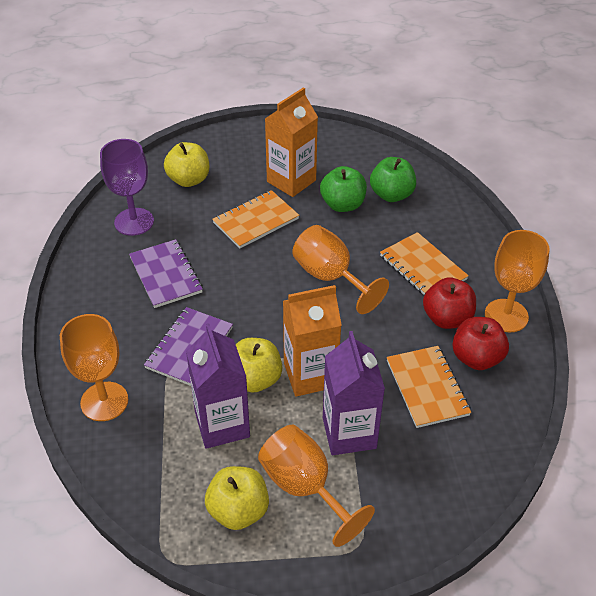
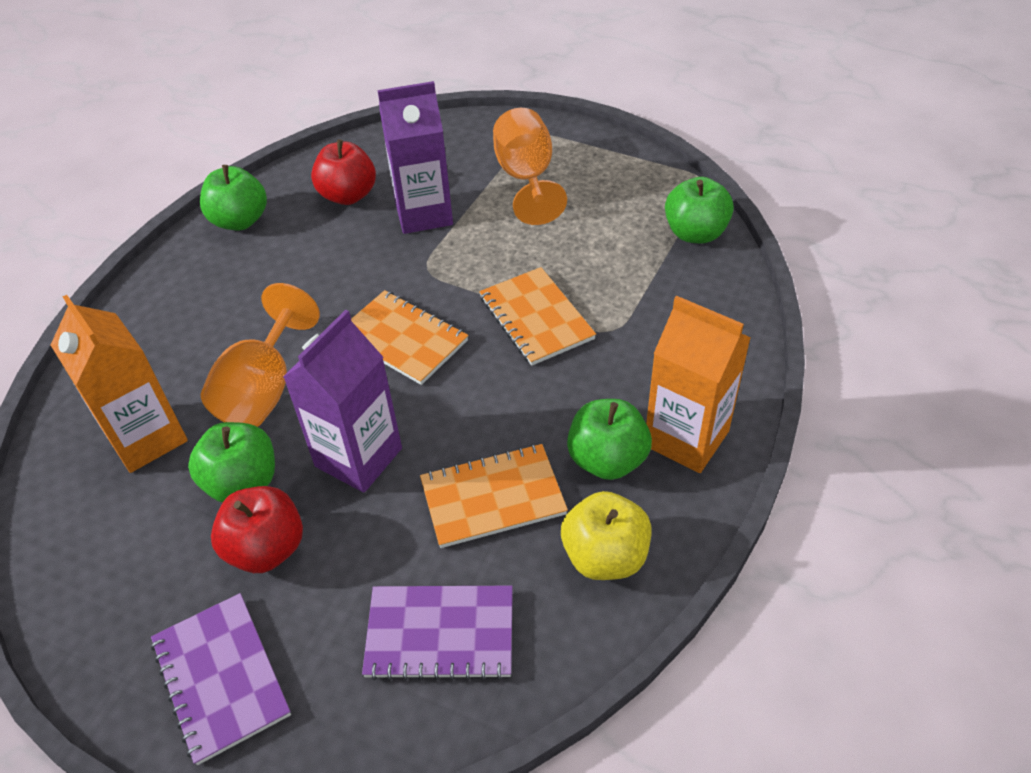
green apple: [320,166,367,212] [370,157,416,202] = 2 -> [188,422,275,503] [200,165,267,230] [567,399,652,480] [665,177,734,243] = 4
orange goblet: [60,314,128,421] [258,424,375,547] [292,225,389,314] [485,230,550,332] = 4 -> [201,283,320,427] [493,108,567,225] = 2
purple goblet: [100,139,154,236] = 1 -> none = 0
yellow apple: [164,142,209,187] [205,466,269,530] [236,338,282,393] = 3 -> [561,491,651,580] = 1

